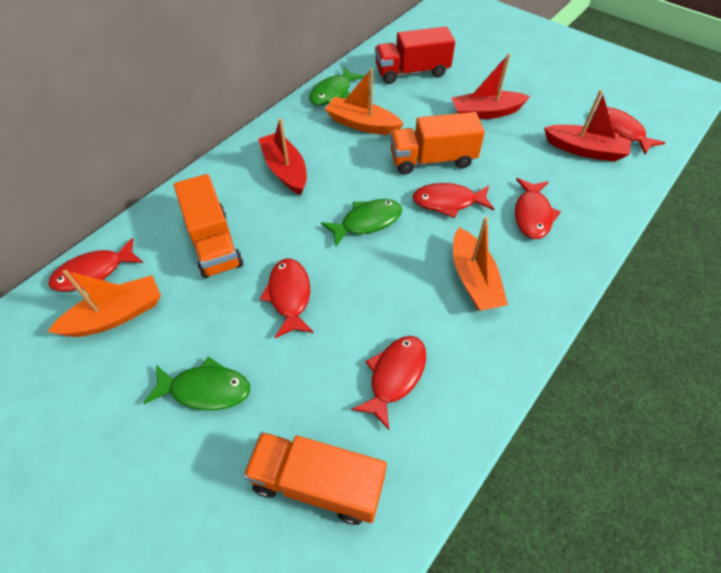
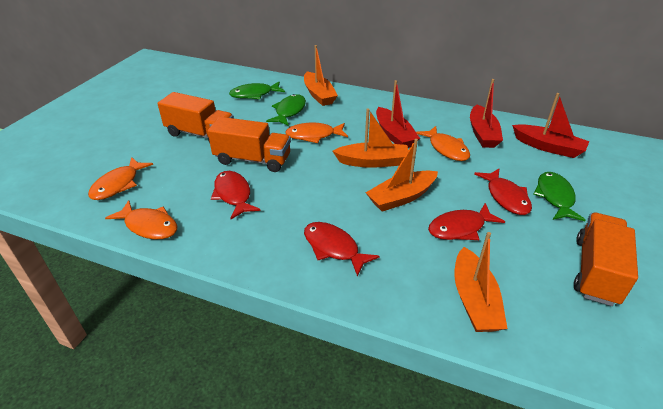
orange boat: [47,270,161,337] [325,68,404,135] [453,217,508,311] = 3 -> [304,45,338,106] [333,108,408,168] [366,139,438,212] [454,232,508,332] = 4
orange fish: none = 0 -> [88,157,153,200] [105,200,177,239] [285,123,348,143] [416,126,470,161] = 4
red fish: [48,238,143,291] [260,258,314,338] [352,336,426,430] [412,183,494,218] [515,178,561,239] [607,107,665,154] = 6 -> [211,171,261,219] [304,222,380,277] [428,203,505,240] [474,168,532,215] = 4
red truck: [375,27,455,84] = 1 -> none = 0

